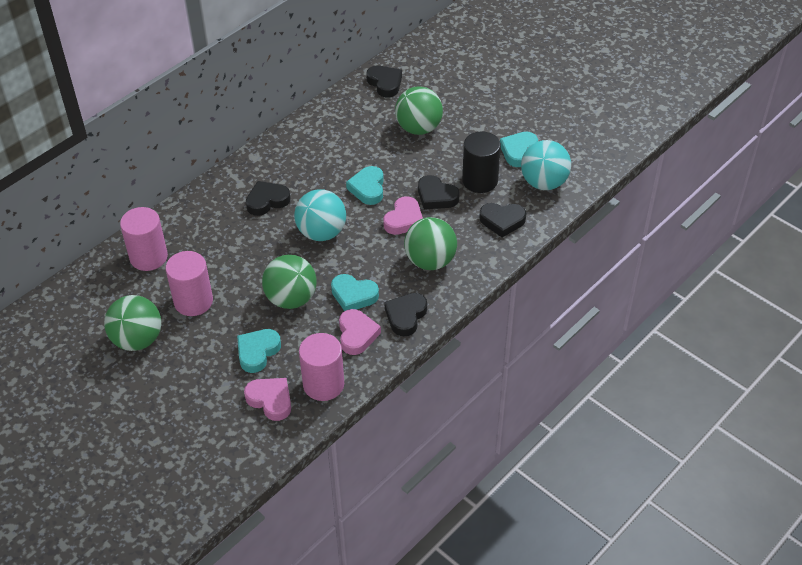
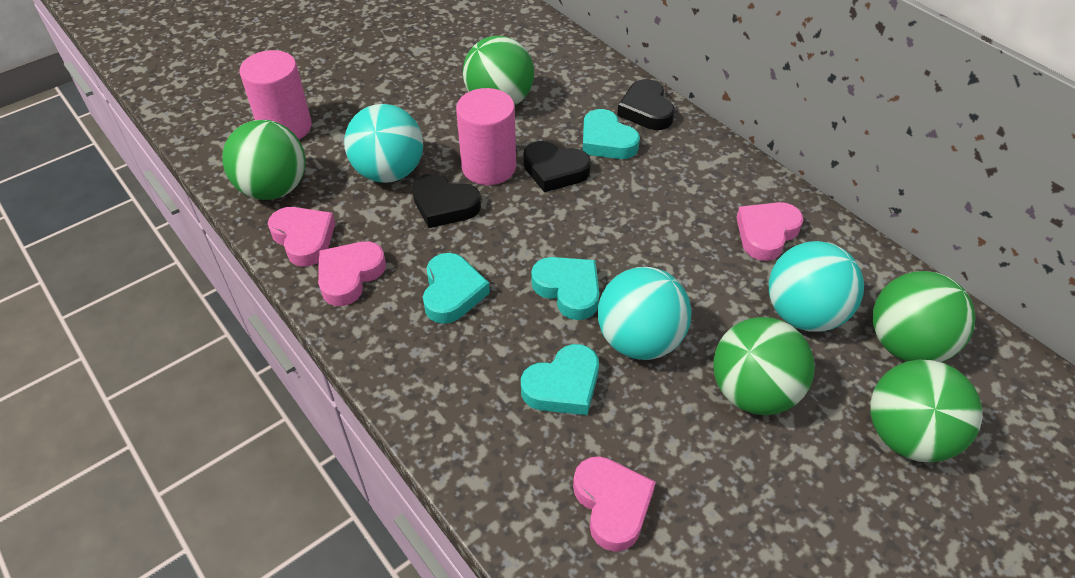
black cylinder: [462,132,501,193] = 1 -> none = 0
black heart: [246,181,291,216] [366,65,402,97] [385,293,427,336] [418,175,460,209] [479,203,526,238] = 5 -> [412,174,481,228] [523,141,591,192] [617,79,675,130] = 3
green ball: [104,295,161,351] [262,255,317,309] [395,86,443,135] [404,217,457,270] = 4 -> [222,120,306,200] [463,36,534,105] [713,317,815,415] [870,360,982,463] [873,271,976,362] = 5
pink cylinder: [120,207,168,271] [166,251,213,316] [299,333,344,401] = 3 -> [240,50,312,139] [456,88,516,185] = 2
pink heart: [244,378,291,421] [339,309,381,355] [383,196,423,235] = 3 -> [268,207,335,267] [318,241,386,306] [573,456,656,552] [736,202,803,261] = 4
turquoise ball: [294,190,346,241] [521,140,571,190] = 2 -> [344,104,423,183] [598,267,692,360] [769,241,864,332] = 3

